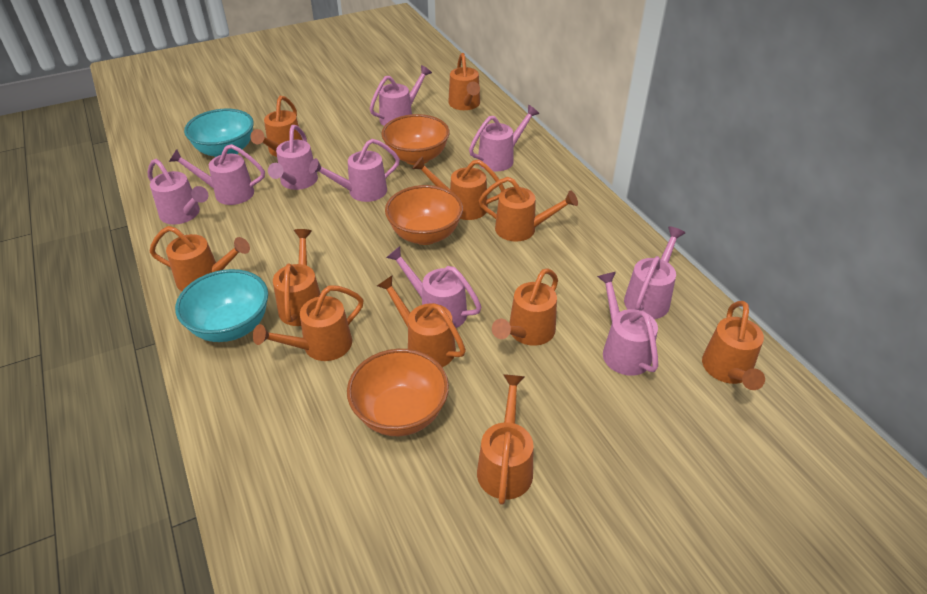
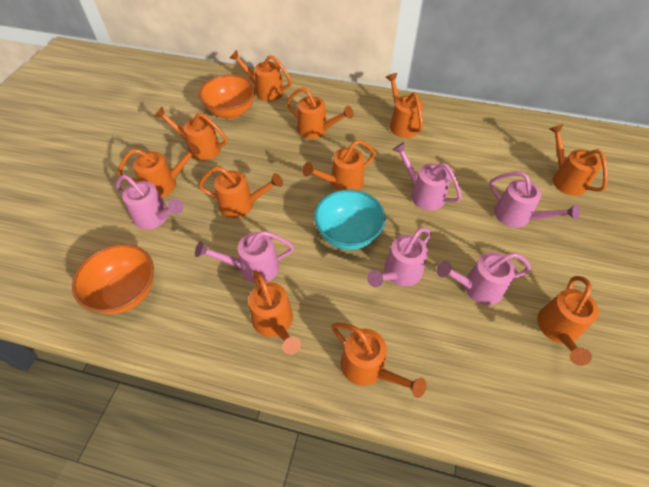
orange bowl: [347,349,449,436] [381,114,450,165] [385,185,463,245] = 3 -> [72,244,154,314] [199,74,255,119] = 2
pink watering can: [148,159,208,224] [169,144,265,205] [268,125,318,190] [309,139,400,202] [370,65,432,126] [386,246,481,328] [469,105,540,171] [597,272,658,376] [624,227,685,319] = 9 -> [116,175,183,229] [195,231,294,284] [367,227,431,287] [393,142,462,211] [437,252,531,305] [489,172,580,228] = 6
turquoise bowl: [175,269,268,342] [184,109,254,157] = 2 -> [314,189,386,250] = 1

